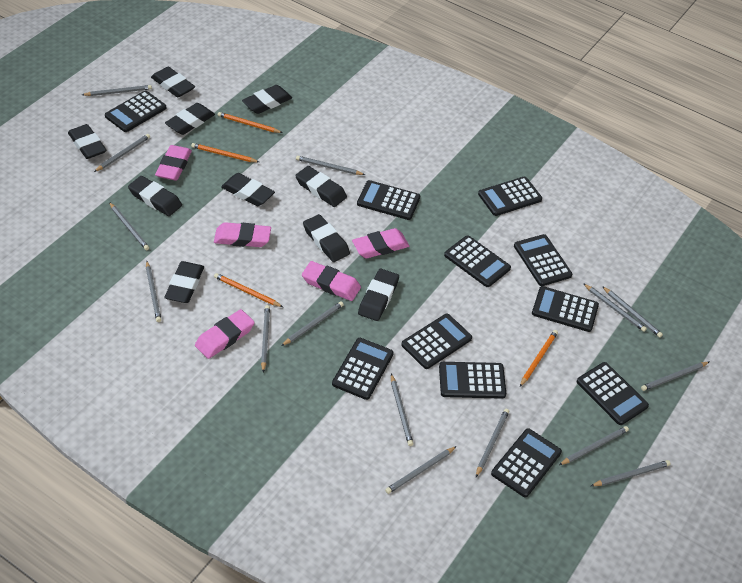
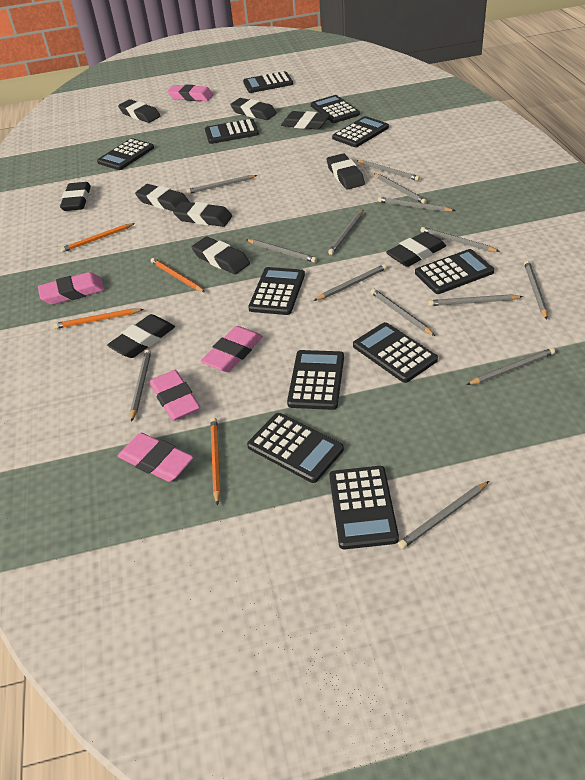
grey pencil: [82,85,152,96] [94,134,150,172] [109,202,149,250] [146,261,161,322] [261,305,270,372] [281,301,344,346] [296,156,365,175] [385,446,457,494] [391,374,414,446] [476,409,509,477] [559,426,629,465] [583,283,647,332] [591,460,671,486] [602,286,663,338] [641,362,709,391] = 15 -> [130,349,151,422] [186,175,257,194] [247,239,317,263] [314,264,387,301] [328,210,363,255] [356,160,420,181] [371,288,435,336] [374,173,427,204] [378,197,455,212] [398,481,489,549] [420,227,500,252] [428,294,523,306] [467,348,555,385] [524,261,548,319] = 14

